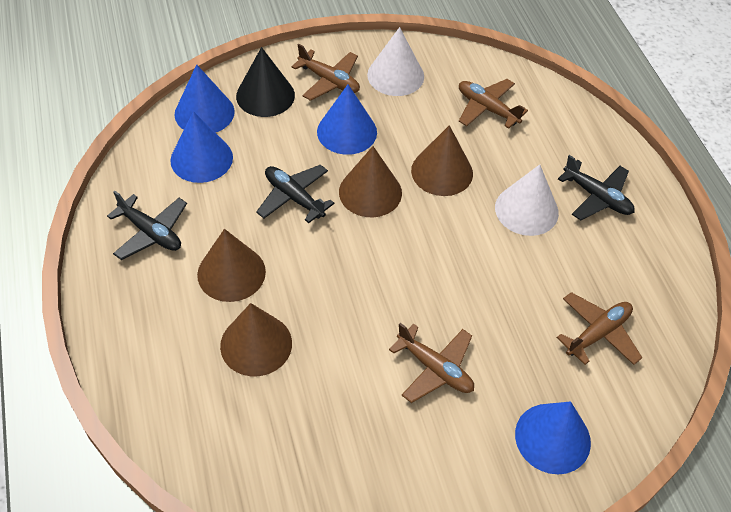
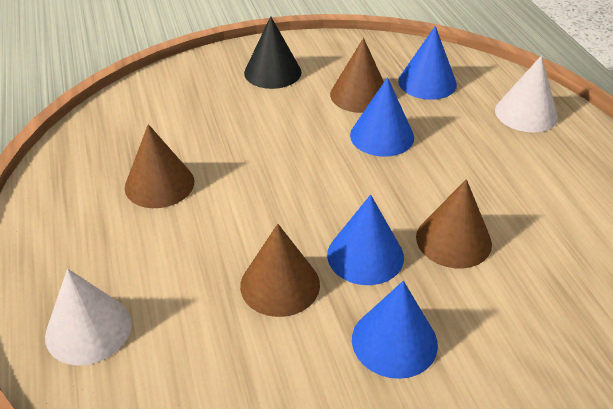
black plane: [107,191,187,260] [256,165,334,223] [558,155,635,220] = 3 -> none = 0
brown plane: [291,44,360,101] [389,323,474,403] [459,79,528,129] [557,292,642,365] = 4 -> none = 0

